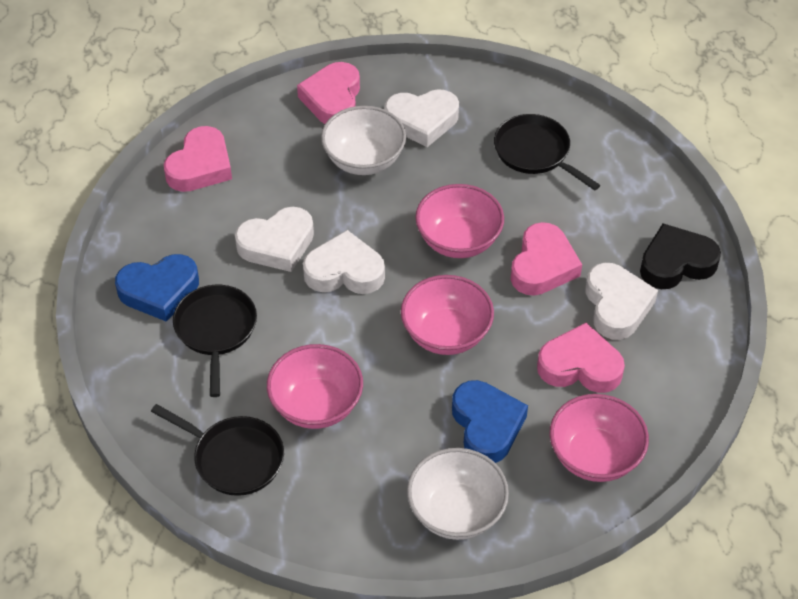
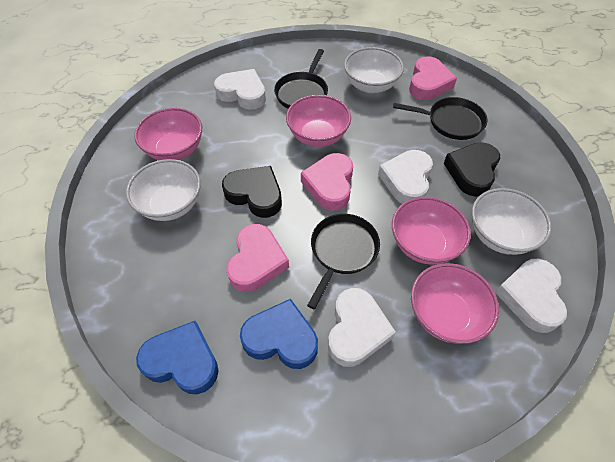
black heart: [640,223,721,289] = 1 -> [222,166,282,218] [444,142,500,197] = 2
pink heart: [164,126,232,192] [297,62,360,124] [510,222,582,296] [537,323,625,393] = 4 -> [226,224,289,292] [301,153,353,210] [409,56,457,100] = 3
white bowl: [321,106,406,175] [407,448,509,540] = 2 -> [126,159,201,221] [344,47,404,93] [472,188,551,255] = 3

